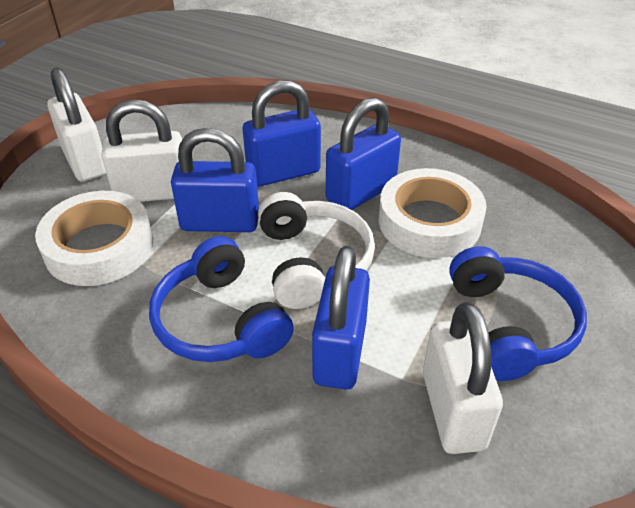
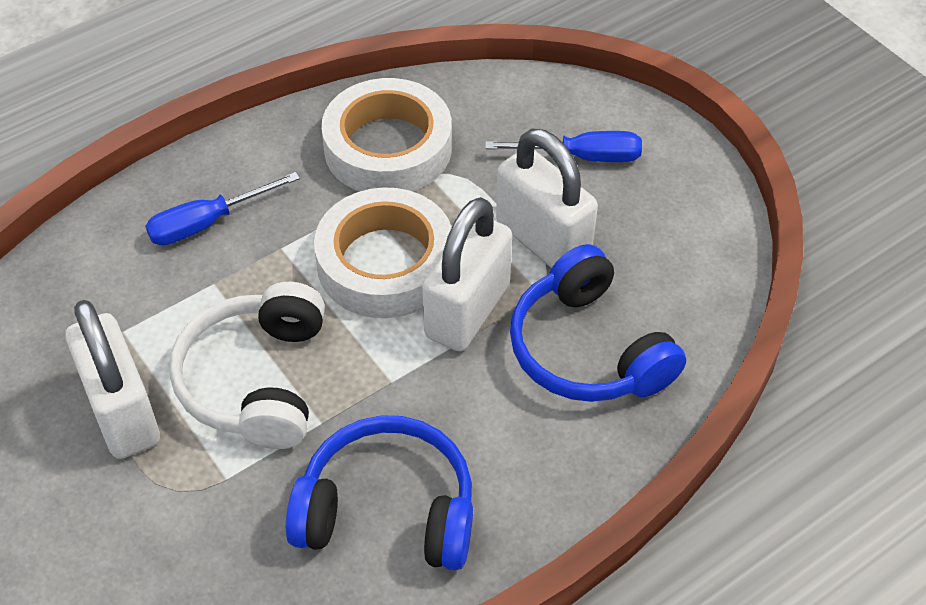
blue padlock: [171,128,259,232] [243,80,321,186] [312,246,370,390] [326,97,401,210] = 4 -> none = 0
blue screwdriver: none = 0 -> [146,172,300,245] [486,131,642,162] = 2

